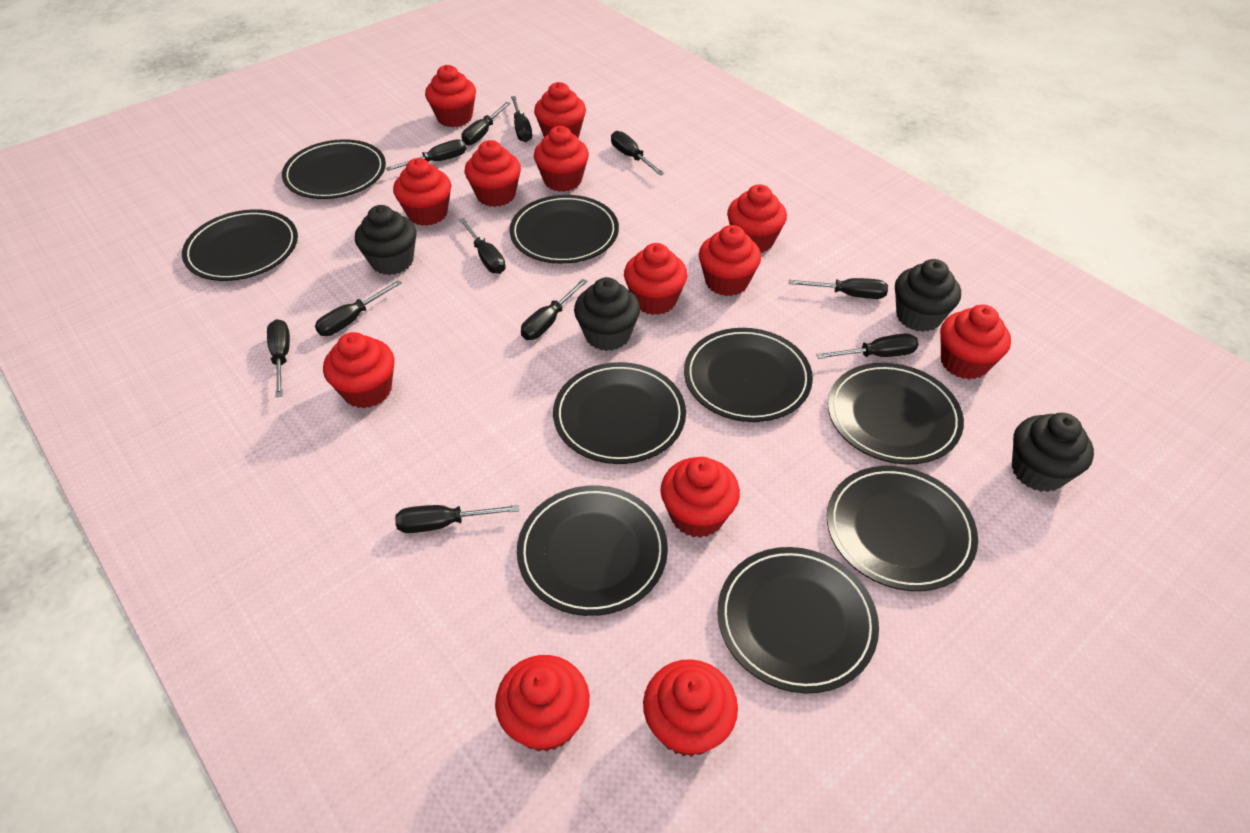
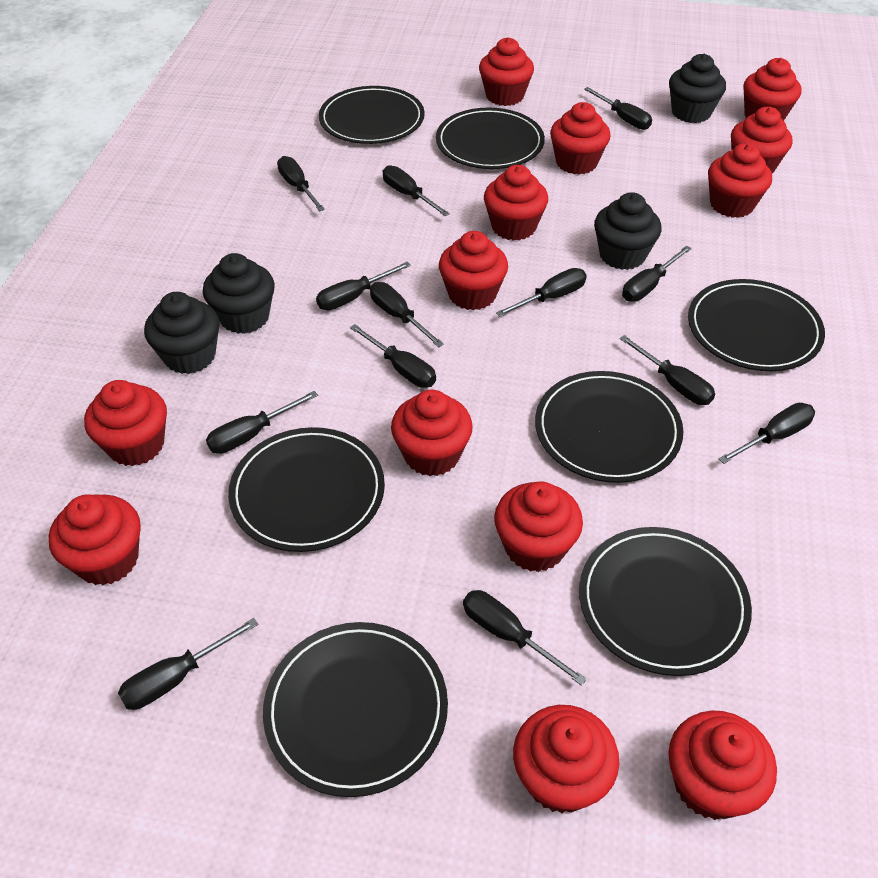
black plate: [182,209,298,281] [282,139,386,199] [509,195,619,264] [517,485,668,616] [553,362,686,464] [684,328,813,422] [718,547,879,693] [827,466,978,591] [828,363,964,464] = 9 -> [228,427,385,552] [263,622,448,797] [319,86,425,144] [436,107,545,169] [535,371,683,483] [579,527,752,676] [688,279,825,371] = 7
black screwdriver: [267,319,290,397] [315,280,402,336] [386,139,466,171] [395,505,519,533] [459,218,506,274] [462,102,511,146] [511,96,532,142] [521,279,588,340] [611,131,664,176] [789,278,888,299] [816,334,919,359] = 11 -> [118,618,258,710] [206,391,318,454] [277,156,325,211] [316,262,411,310] [350,324,436,388] [370,282,444,348] [383,165,450,216] [463,590,587,686] [496,268,587,317] [584,87,652,130] [620,335,715,405] [622,245,692,302] [719,403,815,464] = 13

